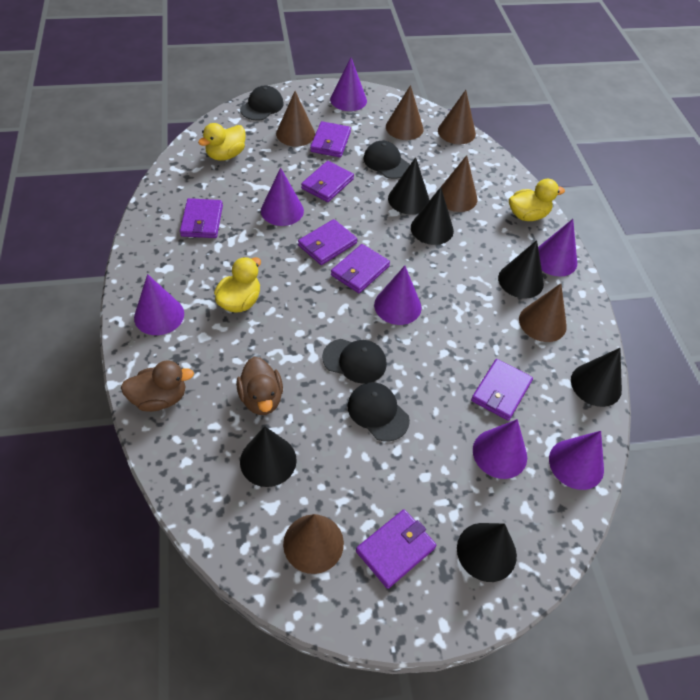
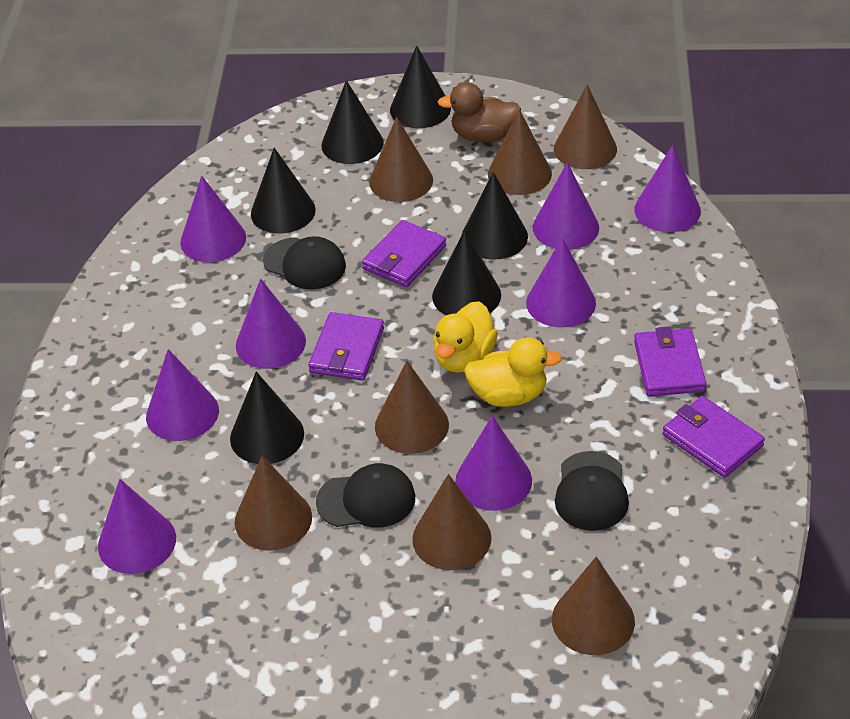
black cap: [240,86,284,120] [322,339,387,384] [347,382,410,441] [363,141,410,179] = 4 -> [263,236,346,289] [316,463,415,528] [555,451,629,531] = 3
brown cone: [276,91,315,147] [283,514,344,574] [386,85,423,140] [438,90,476,144] [441,155,477,212] [519,283,567,342] = 6 -> [235,455,312,551] [369,117,433,202] [375,361,449,454] [412,474,492,570] [488,109,552,195] [552,557,635,655] [554,84,617,169] = 7
brown duck: [121,361,194,412] [236,357,283,415] = 2 -> [438,82,521,143] = 1
purple cone: [134,274,184,335] [261,168,304,226] [330,58,367,111] [374,266,422,325] [473,419,527,479] [538,219,577,277] [549,431,604,490] = 7 -> [98,479,176,574] [146,349,219,441] [180,176,246,262] [236,279,306,369] [455,416,532,511] [526,237,596,327] [533,162,599,250] [634,145,701,232] = 8
purple wallet: [180,198,223,238] [298,219,357,265] [301,161,354,202] [310,121,351,157] [331,244,390,293] [356,509,436,589] [471,359,533,421] = 7 -> [308,312,384,381] [362,220,447,287] [634,326,706,397] [663,396,765,478] = 4
yellow duck: [198,123,246,161] [214,257,261,313] [509,179,565,221] = 3 -> [433,301,498,373] [464,337,562,407] = 2

